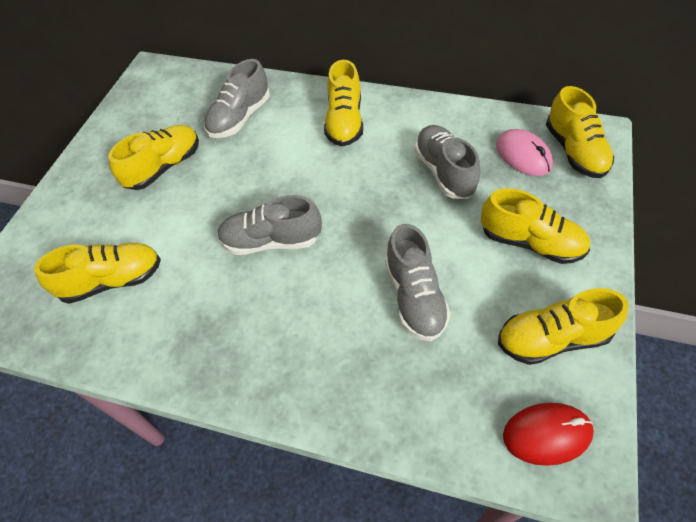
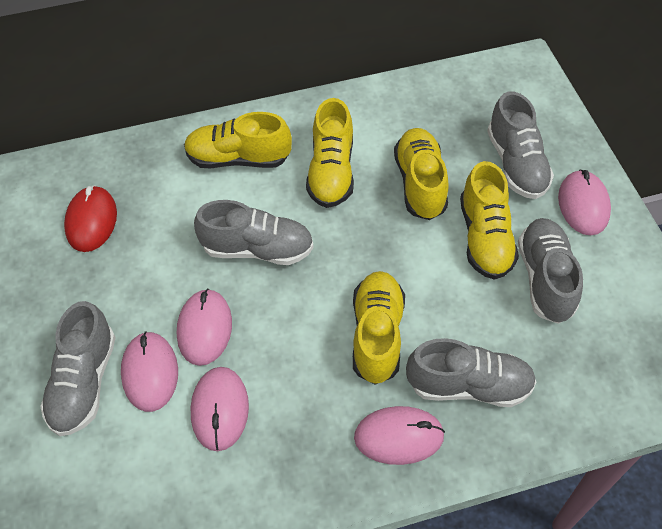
grey shoe: [204,59,270,138] [217,195,322,255] [385,224,451,341] [414,125,480,199] = 4 -> [40,301,116,436] [194,200,314,265] [406,338,536,407] [487,91,554,199] [518,218,583,324] = 5
pink mouse: [496,129,553,176] = 1 -> [121,331,178,412] [177,289,232,366] [191,367,249,451] [354,406,445,465] [558,170,611,235] = 5
yellow shoe: [34,243,161,304] [108,125,199,190] [324,60,363,146] [481,188,590,264] [498,288,629,365] [546,86,614,178] = 6 -> [184,112,292,169] [306,98,354,208] [353,271,405,385] [394,128,449,220] [460,161,519,280] = 5

